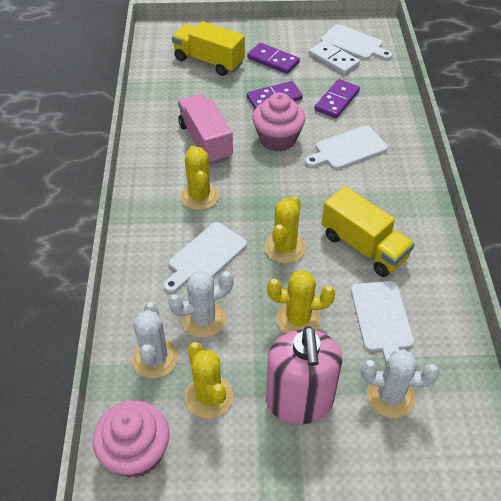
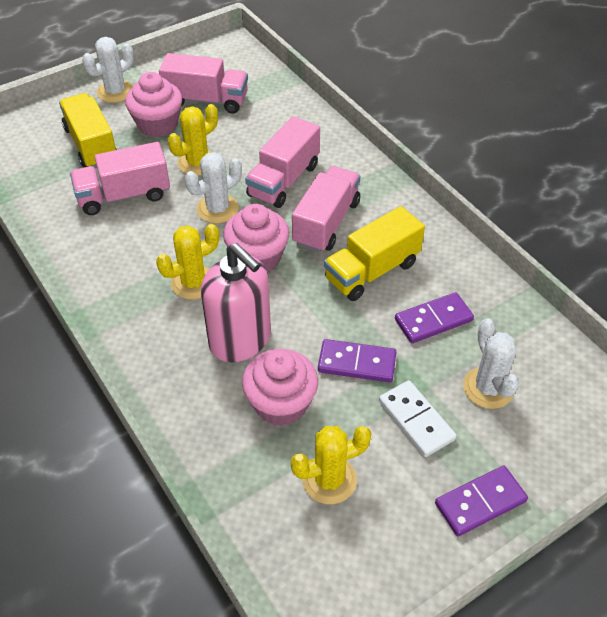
pink cupcake: [92,401,169,478] [253,92,305,152] = 2 -> [125,72,182,137] [223,204,289,272] [242,349,318,426] = 3
pink truck: [178,94,233,165] = 1 -> [70,142,170,215] [159,53,248,114] [245,116,320,208] [292,166,360,253] = 4
white cutting board: [163,222,247,293] [305,126,388,169] [321,24,392,60] [351,281,414,363] = 4 -> none = 0
yellow cactus: [181,145,219,210] [185,342,233,419] [265,196,306,264] [267,270,335,334] = 4 -> [156,224,219,300] [168,104,218,176] [291,426,372,504] = 3

